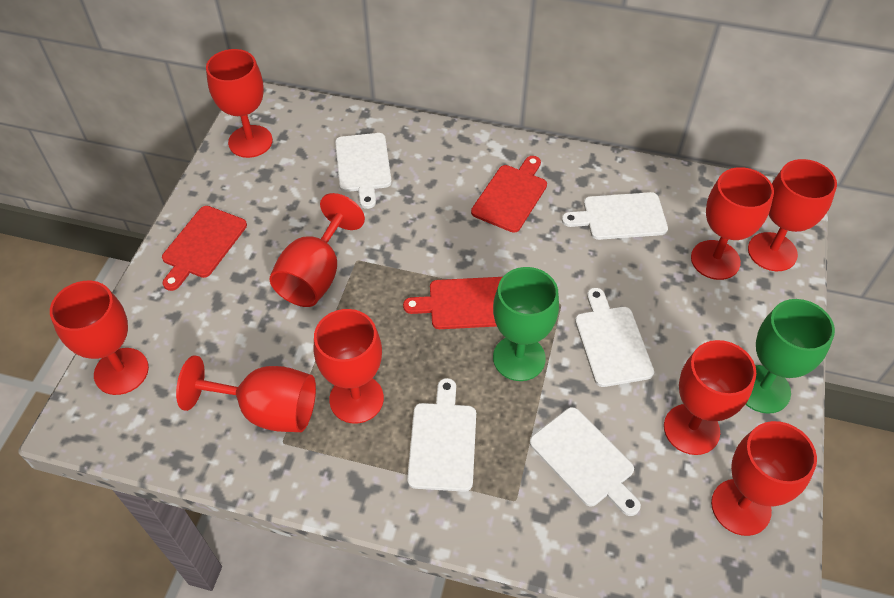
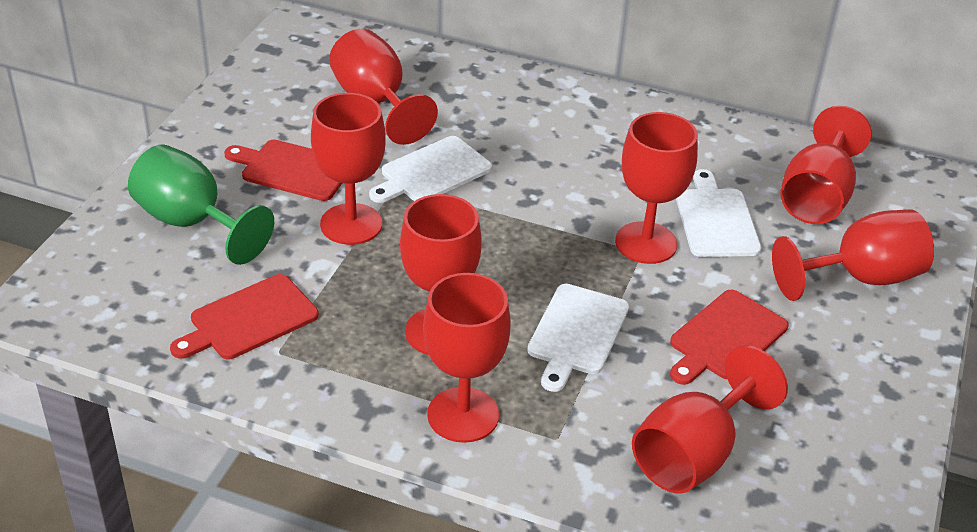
green goblet: [493,267,559,381] [745,299,835,414] = 2 -> [128,144,274,265] = 1
red goblet: [50,281,149,395] [176,355,316,432] [206,49,273,158] [269,193,365,307] [313,309,384,424] [664,340,756,455] [691,167,774,280] [711,421,817,536] [748,159,837,271] = 9 -> [311,93,386,245] [329,29,438,145] [400,194,482,355] [423,273,511,443] [615,112,698,264] [632,345,788,494] [772,210,934,301] [780,106,872,224] = 8
white cutting board: [335,133,392,209] [407,378,476,492] [530,407,641,516] [562,192,668,240] [575,288,654,387] = 5 -> [369,136,492,203] [527,284,629,392] [676,169,761,257] = 3

